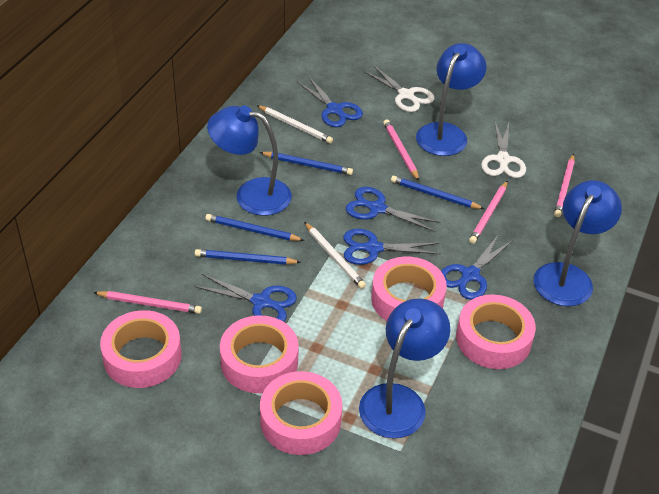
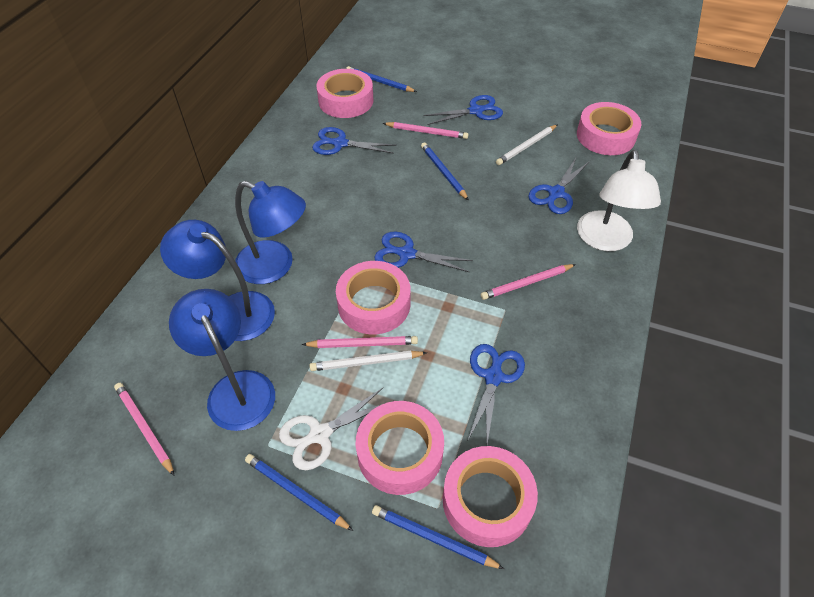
blue lamp: [207,106,292,216] [359,298,451,438] [416,43,487,156] [534,180,622,306] = 4 -> [160,220,275,341] [169,289,275,431] [235,181,306,284] = 3
white lamp: none = 0 -> [577,150,661,251] = 1
white scissors: [363,65,435,112] [481,122,526,178] = 2 -> [279,387,392,470] = 1

